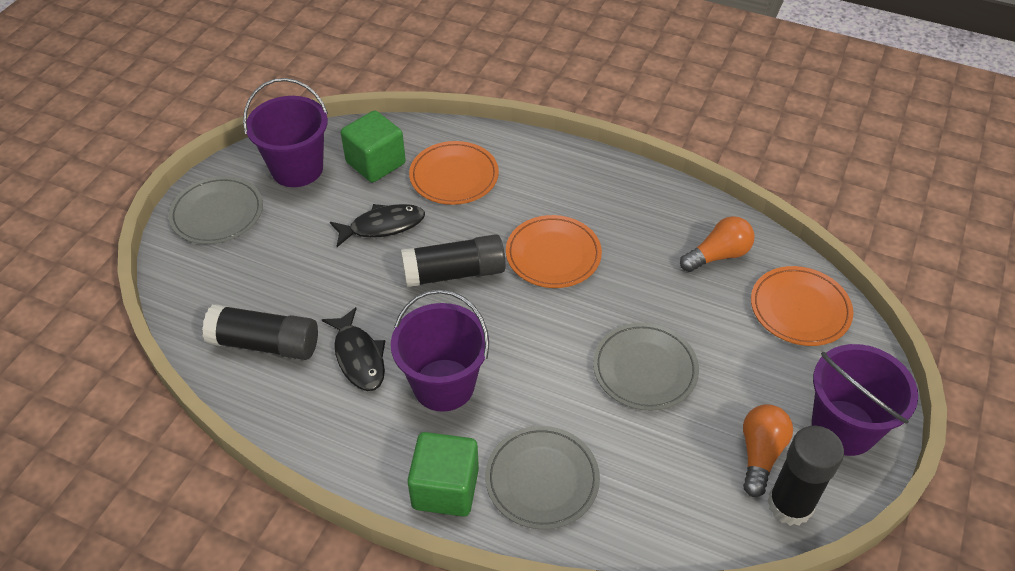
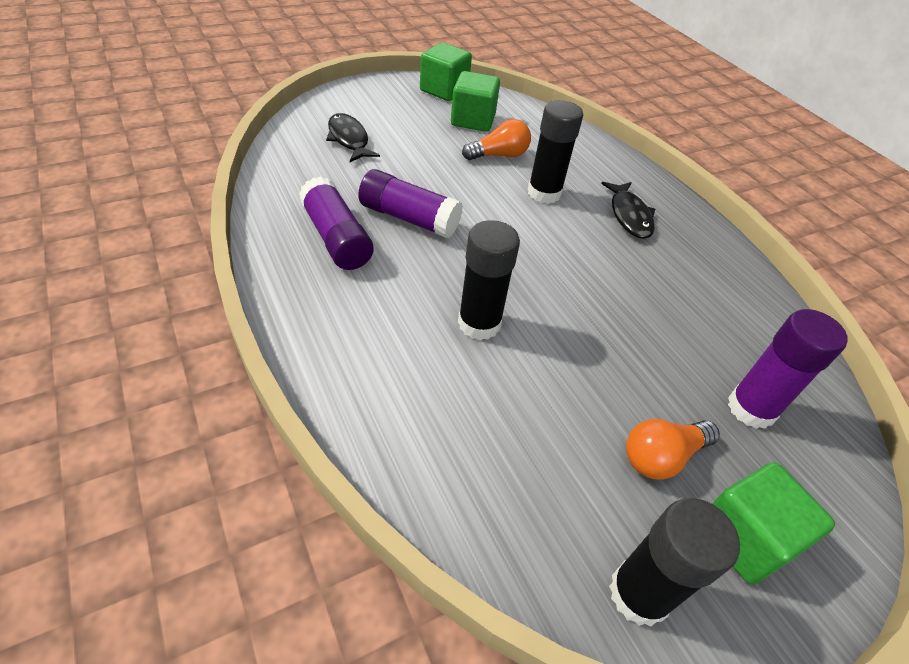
green cube: [341,110,406,183] [407,432,479,517] = 2 -> [420,43,472,101] [451,71,500,132] [712,462,835,584] = 3
grey plate: [169,176,263,244] [485,426,600,530] [593,323,699,411] = 3 -> none = 0
orange plate: [409,141,499,205] [506,215,602,288] [751,266,853,346] = 3 -> none = 0
purple bucket: [243,78,328,187] [391,289,489,412] [812,344,918,456] = 3 -> none = 0
purple glue stick: none = 0 -> [299,176,373,270] [358,169,463,239] [728,309,848,429] = 3

